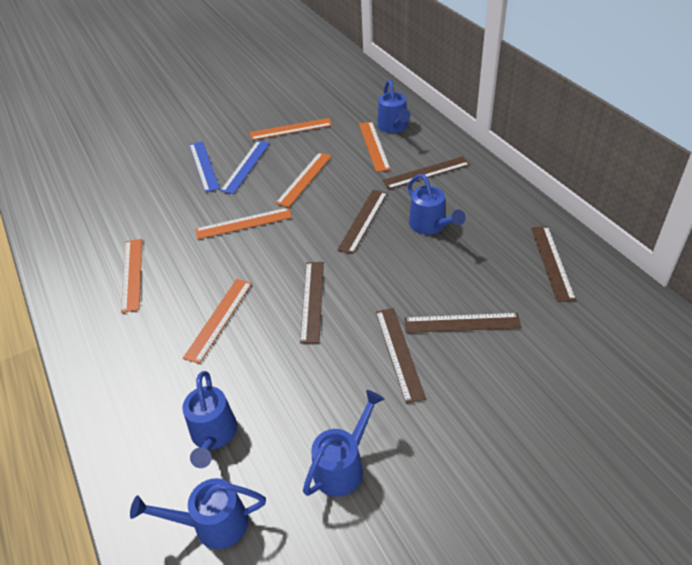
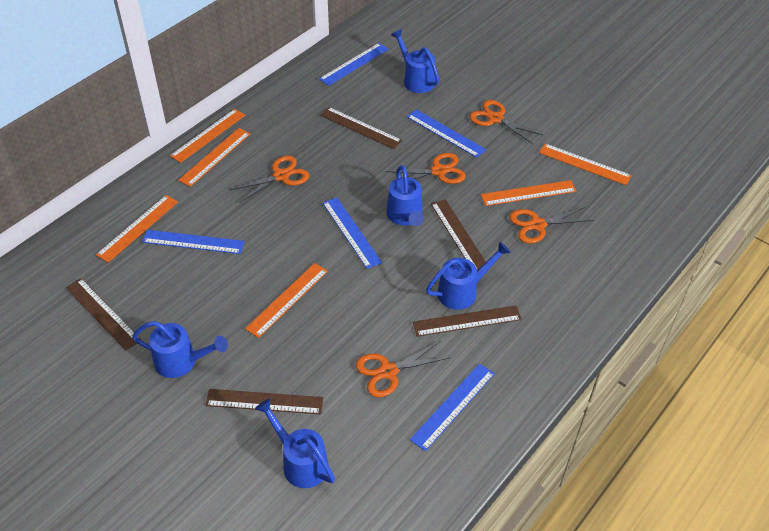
blue ruler: [189,141,220,193] [220,141,270,194] = 2 -> [142,230,245,254] [319,43,389,86] [323,198,382,269] [407,109,486,158] [410,364,495,451] = 5
brown ruler: [300,262,324,344] [337,190,387,254] [376,308,426,404] [382,156,470,189] [404,313,521,333] [531,226,576,302] = 6 -> [66,278,141,350] [206,389,323,414] [320,107,402,149] [413,306,522,337] [431,199,486,270] = 5
orange scissors: none = 0 -> [230,156,309,203] [356,341,451,397] [385,153,466,184] [470,100,543,144] [509,207,594,244] = 5

